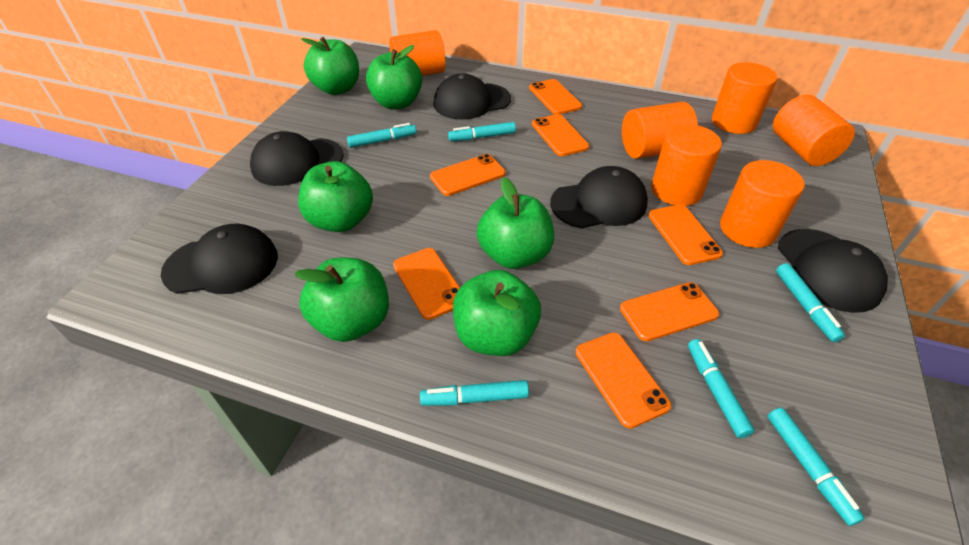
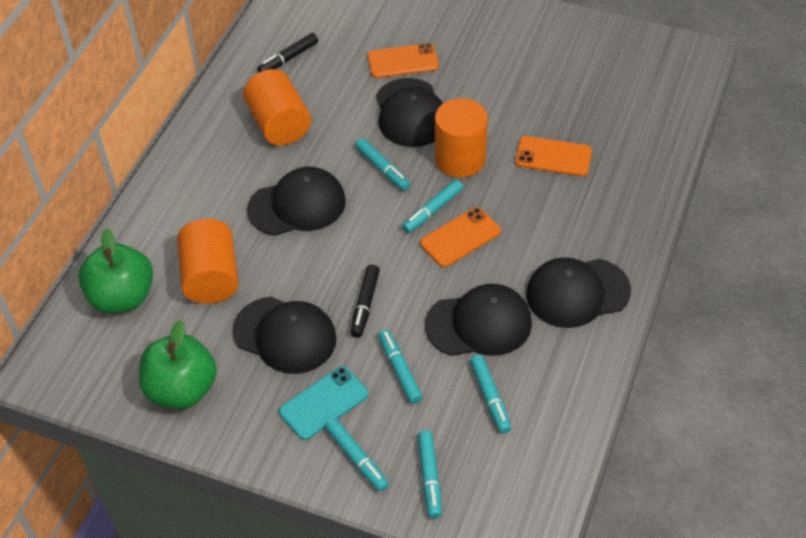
black marker: none = 0 -> [257,33,318,72] [351,265,380,338] = 2
green apple: [295,258,389,342] [298,161,373,232] [301,37,359,95] [366,45,422,109] [453,270,541,356] [477,177,554,269] = 6 -> [78,228,153,313] [139,320,217,409] = 2
orange cylinder: [389,30,446,76] [622,102,698,159] [651,124,722,206] [712,62,777,134] [720,160,805,248] [773,94,855,166] = 6 -> [177,219,239,304] [243,69,311,145] [435,98,488,178] = 3
orange phone: [393,248,460,320] [430,154,506,196] [529,79,582,115] [532,114,589,156] [576,332,671,428] [620,282,719,341] [648,204,723,265] = 7 -> [367,43,439,78] [420,207,501,267] [515,136,592,176] = 3
turquoise phone: none = 0 -> [279,366,369,440] = 1

